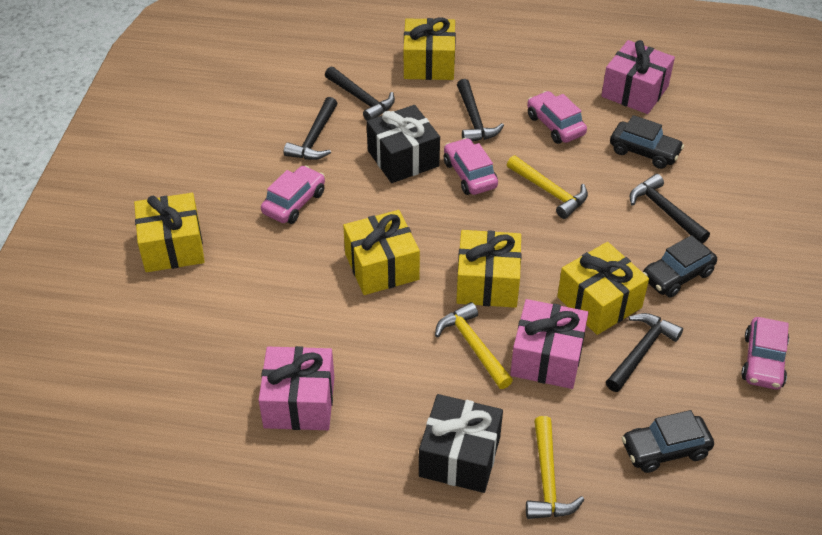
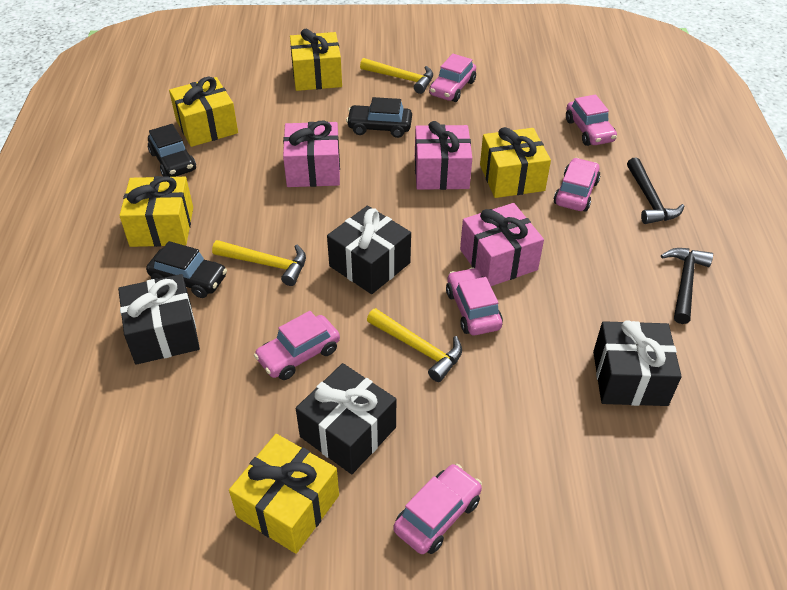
black gift: [367,105,440,183] [419,394,503,493] = 2 -> [118,274,200,365] [296,363,396,474] [327,205,411,294] [593,320,682,406] = 4
black hammer: [284,97,338,160] [325,67,395,121] [457,79,504,142] [606,313,683,392] [630,174,710,243] = 5 -> [627,157,685,224] [661,248,713,324] = 2
pink car: [261,165,325,224] [444,138,498,195] [527,91,587,144] [741,317,789,390] = 4 -> [254,311,340,380] [393,464,482,554] [429,54,476,102] [446,267,503,335] [554,158,600,211] [566,94,617,146] = 6

